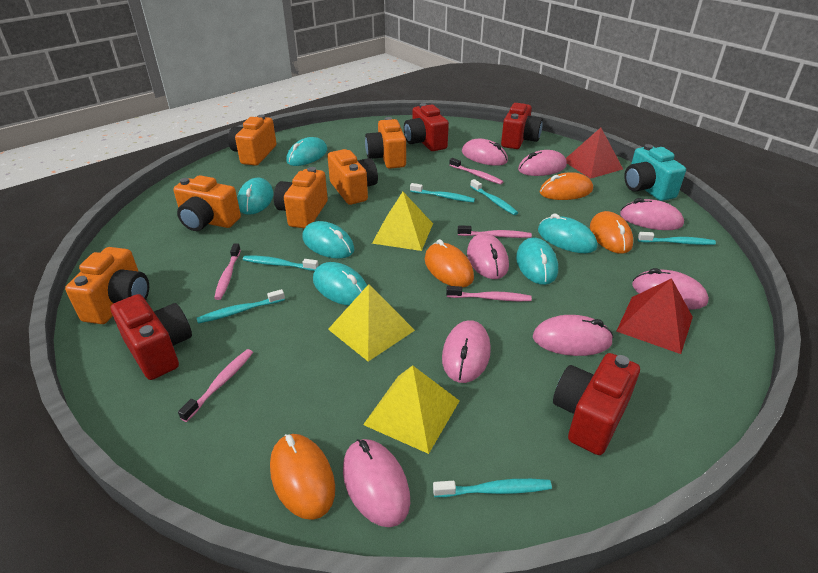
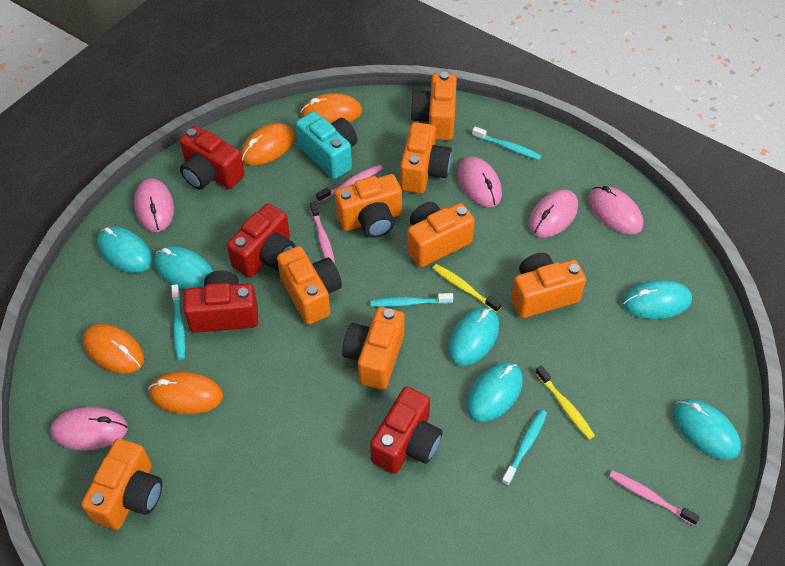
orange camera: [65,247,149,324] [173,175,241,231] [228,114,276,166] [274,167,328,228] [327,149,378,205] [365,117,406,169] = 6 -> [81,438,162,530] [277,246,342,325] [335,174,402,238] [342,307,404,390] [400,122,452,194] [407,202,475,267] [410,72,457,140] [511,253,586,318] = 8
pink mouse: [343,439,410,527] [442,320,491,383] [462,139,508,166] [467,233,509,279] [518,150,567,176] [533,315,614,356] [620,198,684,230] [632,268,709,309] = 8 -> [50,407,128,450] [134,178,174,232] [457,156,502,207] [529,189,578,238] [588,186,643,235] = 5
pink toothbrush: [178,349,253,422] [214,244,241,300] [446,286,532,301] [449,158,504,185] [458,225,532,238] = 5 -> [310,201,335,264] [316,165,383,202] [609,470,700,525] = 3
red pyramid: [566,128,623,179] [616,278,693,354] = 2 -> none = 0
turquoise toothbrush: [197,289,285,324] [243,255,319,271] [410,183,475,203] [433,479,552,497] [470,179,518,215] [638,232,716,245] = 6 -> [171,284,185,360] [371,293,453,307] [472,126,542,160] [502,410,547,486] = 4
yellow pyramid: [328,284,415,362] [363,365,459,454] [372,192,433,251] = 3 -> none = 0
yellow toothbrush: none = 0 -> [433,264,501,313] [535,365,595,440] = 2

